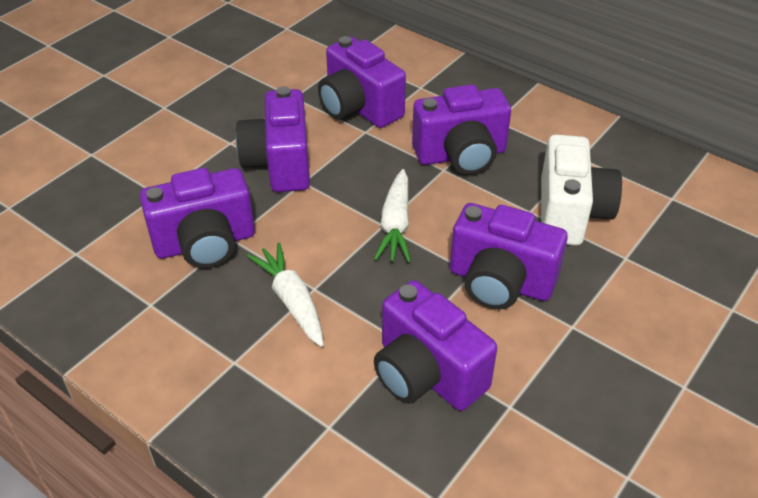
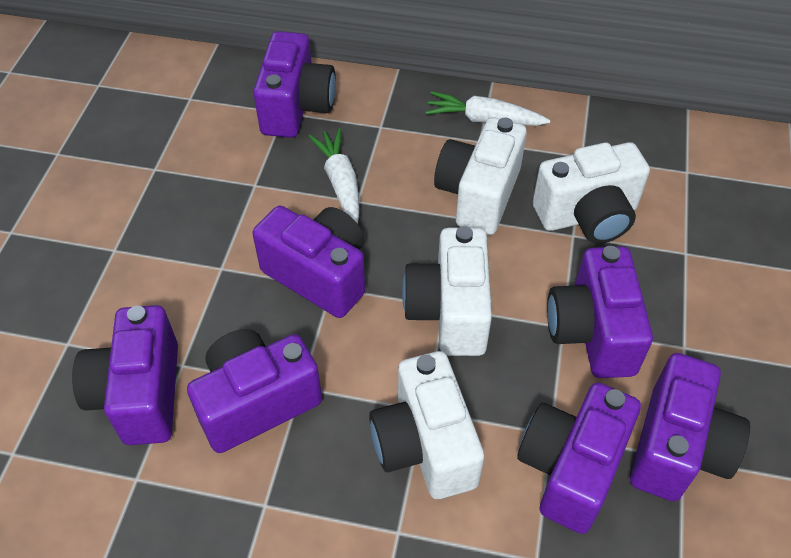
purple camera: [140,168,255,268] [236,86,310,192] [318,36,406,128] [374,280,497,411] [412,84,511,175] [450,203,568,309] = 6 -> [72,305,178,445] [187,329,322,453] [252,206,365,318] [253,31,336,138] [517,382,641,534] [547,246,653,378] [630,353,750,501] = 7
white camera: [541,134,622,246] = 1 -> [369,351,484,499] [402,226,492,356] [434,117,527,235] [533,142,650,244] = 4

